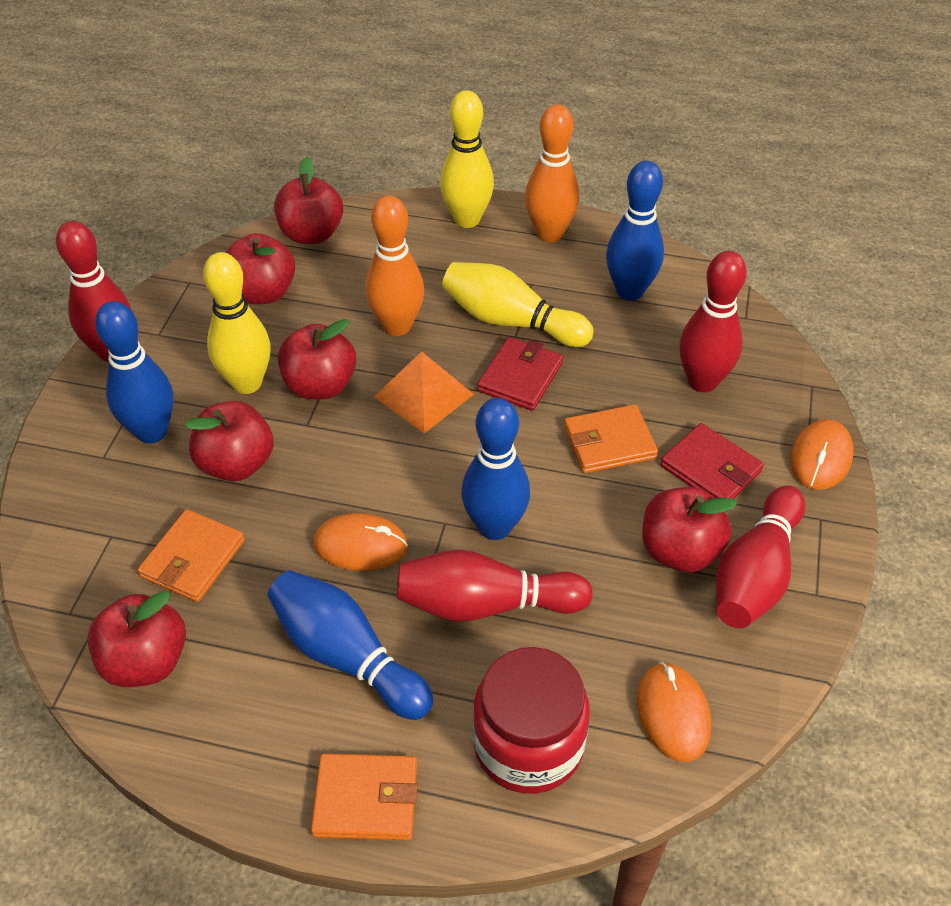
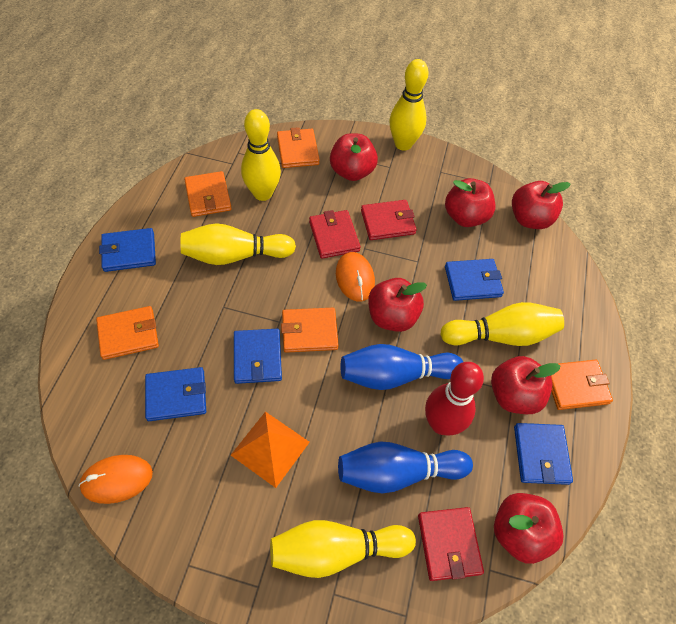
blue bowling pin: [95,301,174,443] [267,570,433,720] [461,398,530,540] [606,161,664,300] = 4 -> [338,442,473,493] [341,344,463,390] = 2
blue wallet: none = 0 -> [99,228,156,272] [145,367,206,421] [234,329,282,384] [445,259,504,301] [514,423,573,485] = 5
orange bowling pin: [365,195,424,336] [525,104,579,242] = 2 -> none = 0
orange mouse: [313,513,408,571] [637,662,711,762] [790,419,854,490] = 3 -> [78,455,153,504] [336,252,375,302] = 2
orange wallet: [138,509,245,602] [311,753,417,840] [564,405,658,473] = 3 -> [96,306,159,360] [184,171,232,217] [277,127,320,168] [281,308,339,353] [551,360,613,410] = 5
red bowling pin: [56,221,132,362] [397,549,593,621] [679,251,747,393] [716,486,805,628] = 4 -> [425,362,484,435] = 1
red jar: [473,647,590,794] = 1 -> none = 0
red wallet: [477,337,563,411] [660,423,764,499] = 2 -> [309,210,361,259] [361,200,417,240] [418,507,484,581] = 3
yellow bowling pin: [203,252,271,394] [440,90,494,228] [442,262,594,347] = 3 -> [181,223,296,265] [241,109,281,201] [270,520,416,578] [390,59,428,151] [440,302,564,346] = 5

